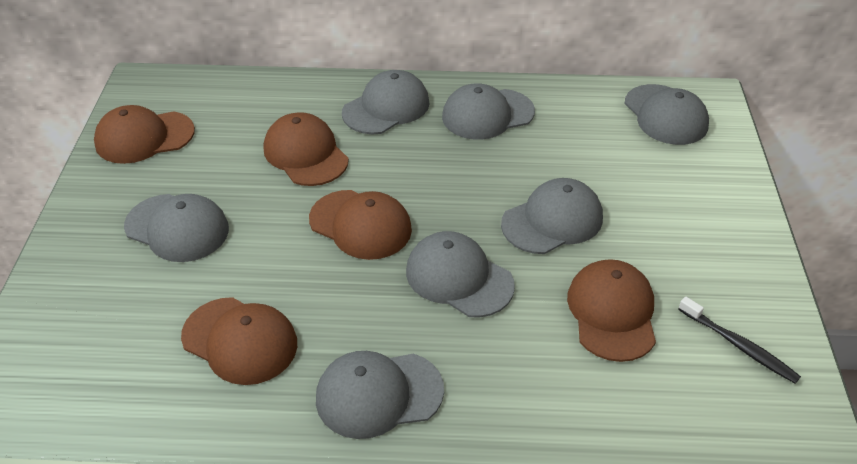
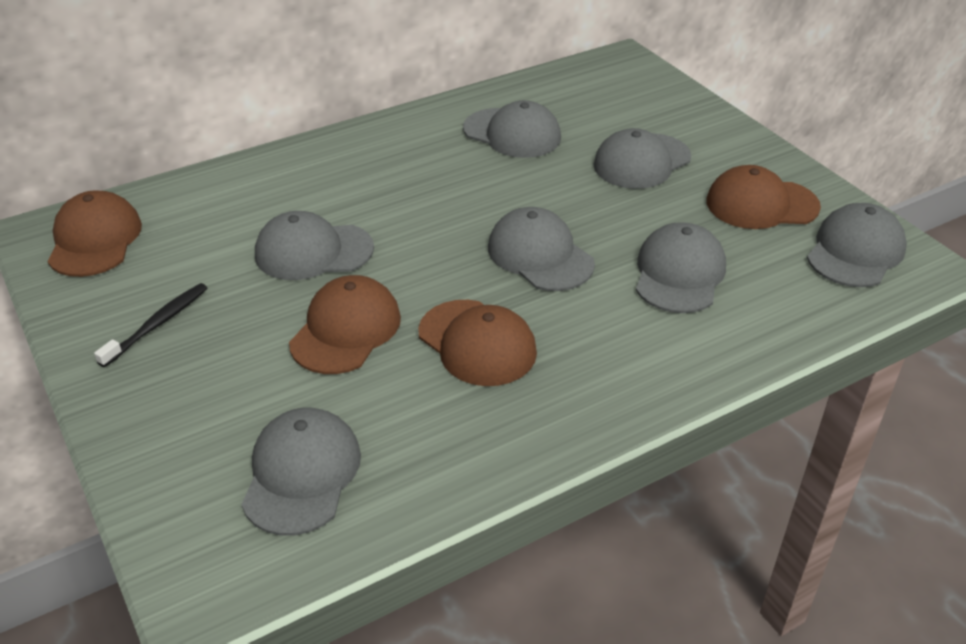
brown cap: [94,105,195,164] [181,297,297,385] [264,112,349,186] [309,190,412,260] [567,259,656,362] = 5 -> [48,190,142,277] [289,275,401,374] [418,300,537,386] [706,165,821,229] = 4

